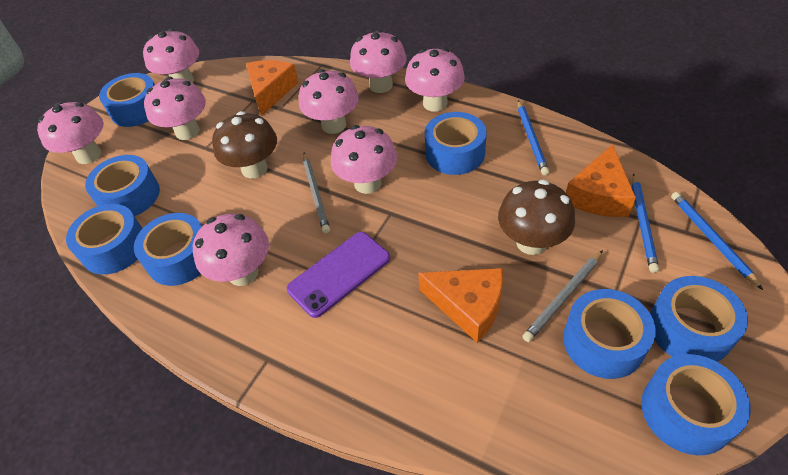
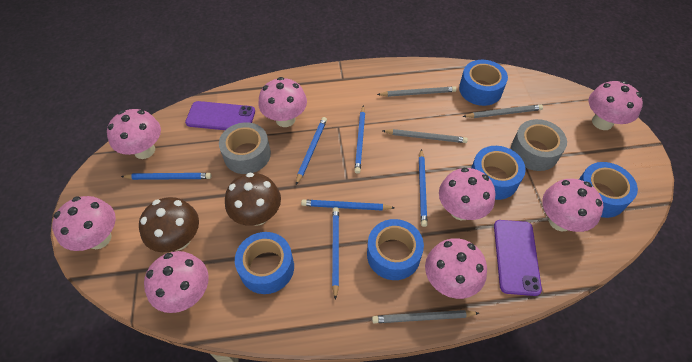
blue pencil: [518,100,549,175] [632,173,659,273] [671,192,763,290] = 3 -> [121,173,211,180] [296,117,327,185] [301,200,395,211] [332,207,339,300] [355,105,365,174] [419,149,427,227] = 6
blue tape: [66,204,143,275] [85,155,160,216] [99,73,155,127] [134,213,202,286] [425,112,487,175] [563,289,656,379] [641,354,751,455] [650,276,748,362] = 8 -> [235,232,294,294] [367,219,424,280] [459,60,508,106] [471,146,526,200] [579,162,638,218] = 5
grey pencil: [303,153,330,234] [522,250,603,342] = 2 -> [372,310,479,323] [377,86,456,97] [383,129,468,143] [463,105,543,118] = 4
grey tape: none = 0 -> [219,122,271,174] [511,119,567,171] = 2
orange cheese: [246,60,299,116] [418,268,503,343] [566,144,636,217] = 3 -> none = 0
purple phone: [287,232,390,318] = 1 -> [185,101,255,130] [494,220,542,296] = 2

